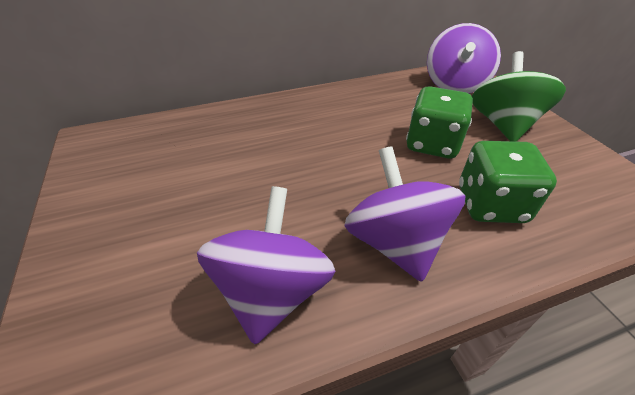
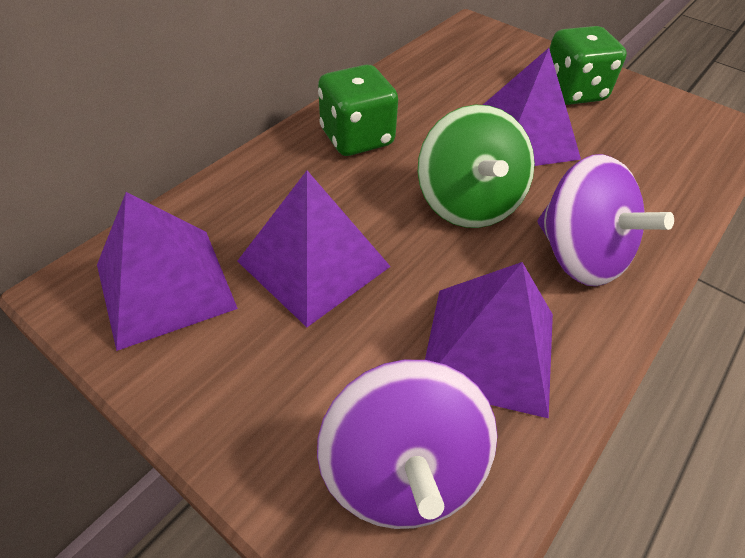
purple pyramid: none = 0 -> [97,192,238,351] [237,171,391,327] [425,262,553,419] [483,48,581,166] = 4
purple spinning top: [197,186,336,345] [344,146,466,282] [427,23,501,94] = 3 -> [317,360,497,529] [538,154,674,286] = 2

